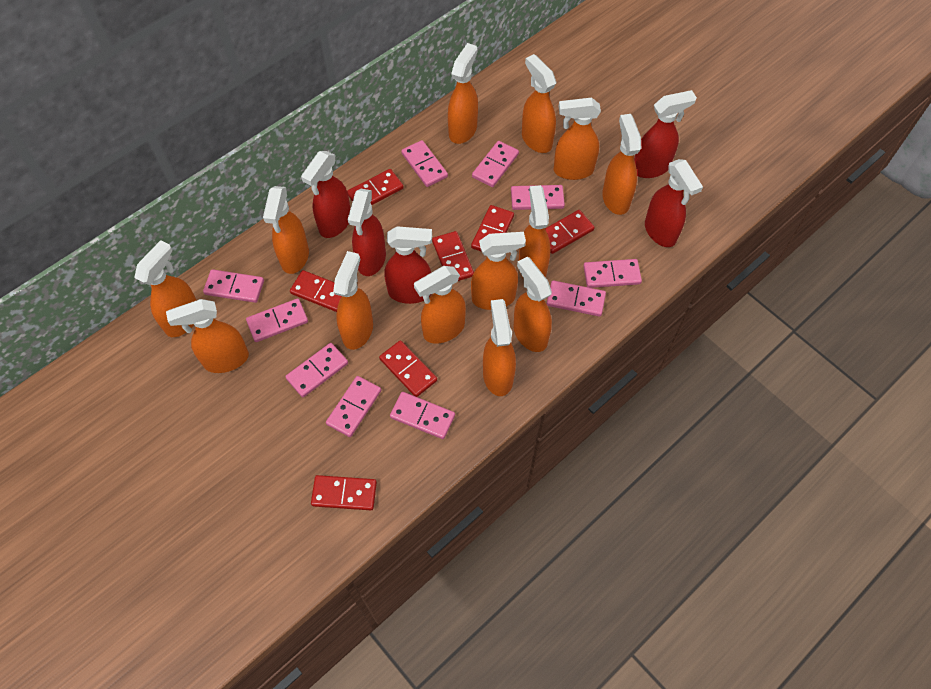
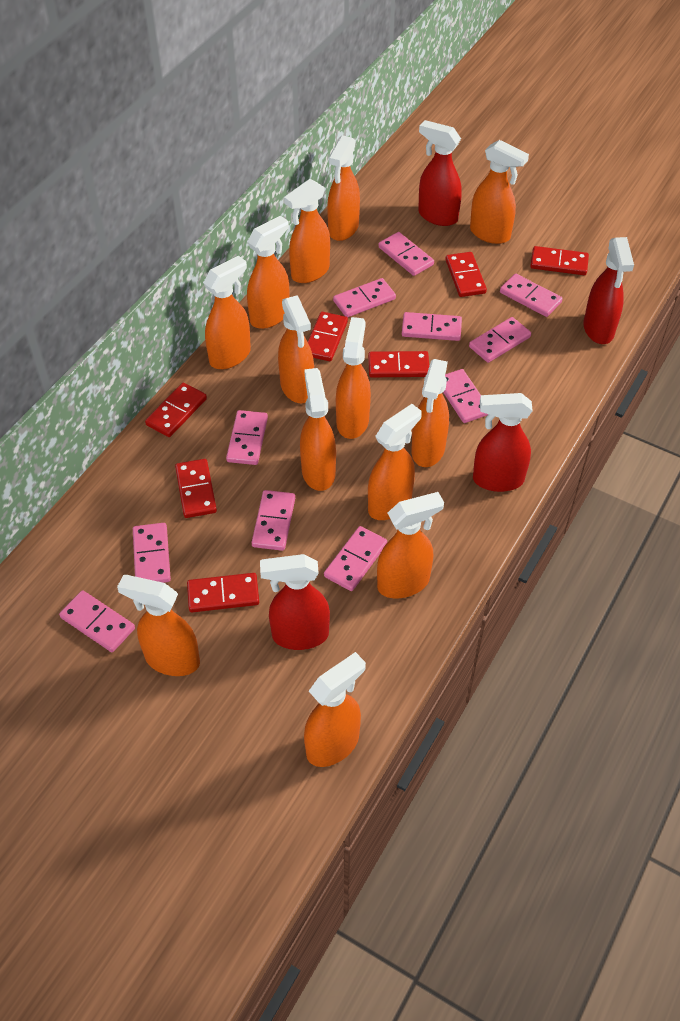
pink domino: [203,269,264,303] [246,298,308,342] [285,343,348,397] [326,376,381,437] [390,392,455,439] [401,140,448,187] [472,141,519,187] [511,185,565,210] [547,280,606,317] [583,259,642,288] = 10 -> [59,590,135,652] [133,523,171,583] [226,410,268,465] [252,490,295,551] [324,526,387,591] [333,278,396,317] [379,232,434,276] [402,312,462,341] [443,369,488,423] [469,317,531,363] [500,274,563,317] = 11
red spray bottle: [301,151,350,238] [348,189,386,276] [384,226,432,304] [634,90,697,178] [645,159,703,247] = 5 -> [260,554,330,650] [418,120,462,226] [473,393,533,492] [583,237,634,344] = 4

